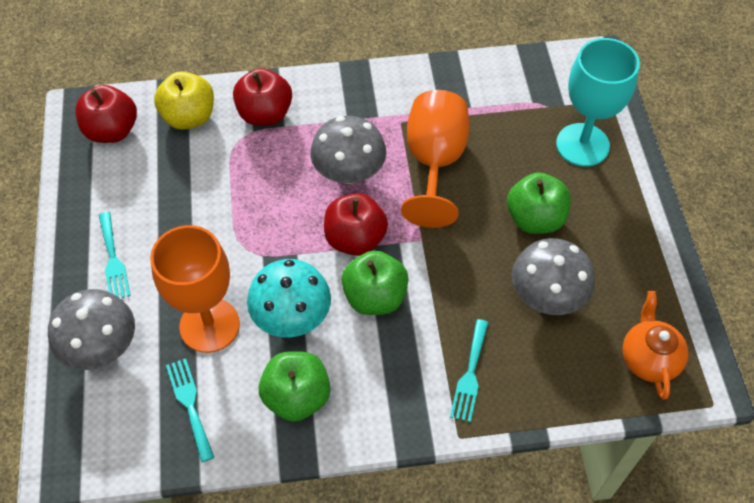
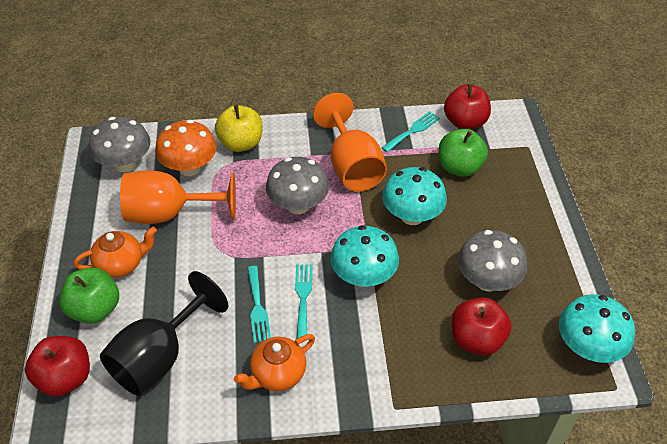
black goblet: none = 0 -> [100,271,228,396] = 1
green apple: [259,351,330,422] [341,250,409,315] [507,172,571,234] = 3 -> [59,267,119,324] [439,129,488,177] = 2
orange mushroom: none = 0 -> [155,120,217,176] = 1
orange teapot: [622,291,689,400] = 1 -> [74,226,157,278] [234,334,315,391] = 2
turquoise goblet: [556,38,640,167] = 1 -> none = 0
turquoise mushroom: [247,259,331,337] = 1 -> [330,225,399,287] [382,167,447,225] [559,294,635,363] = 3

